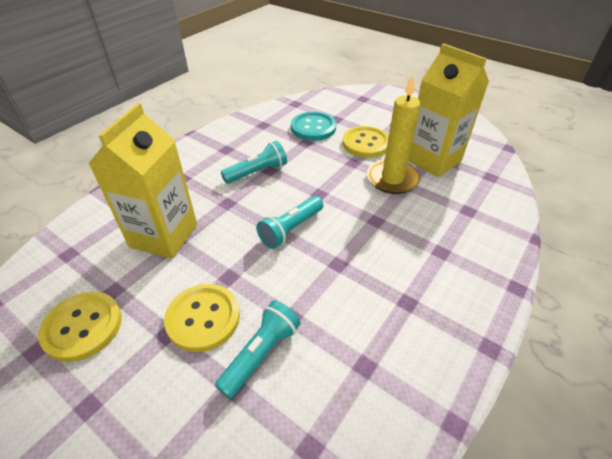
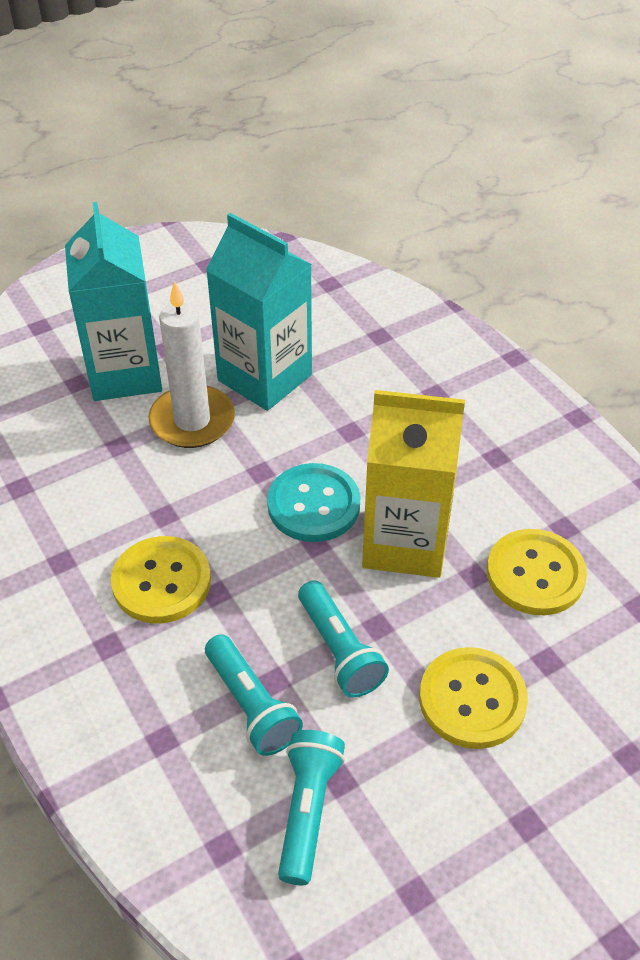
turquoise carton: none = 0 -> [65,202,162,401] [206,213,312,411] = 2
white candle: none = 0 -> [148,281,235,448] = 1
yellow candle: [367,76,420,194] = 1 -> none = 0
yellow carton: [88,103,197,259] [408,43,489,177] = 2 -> [362,390,465,578] = 1

